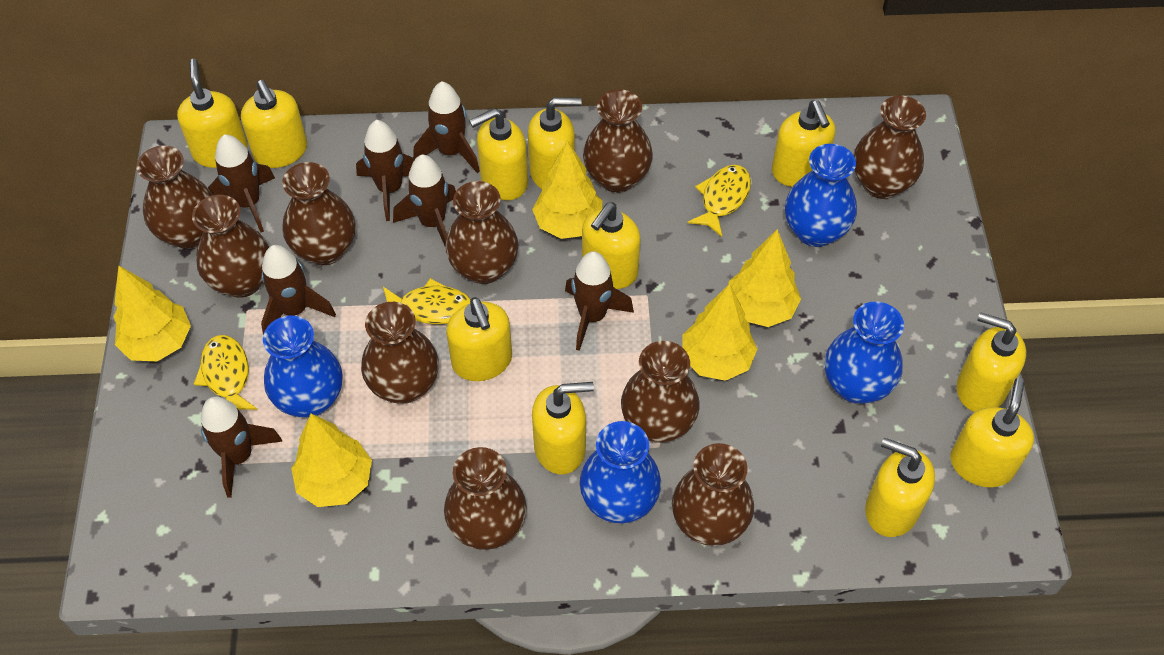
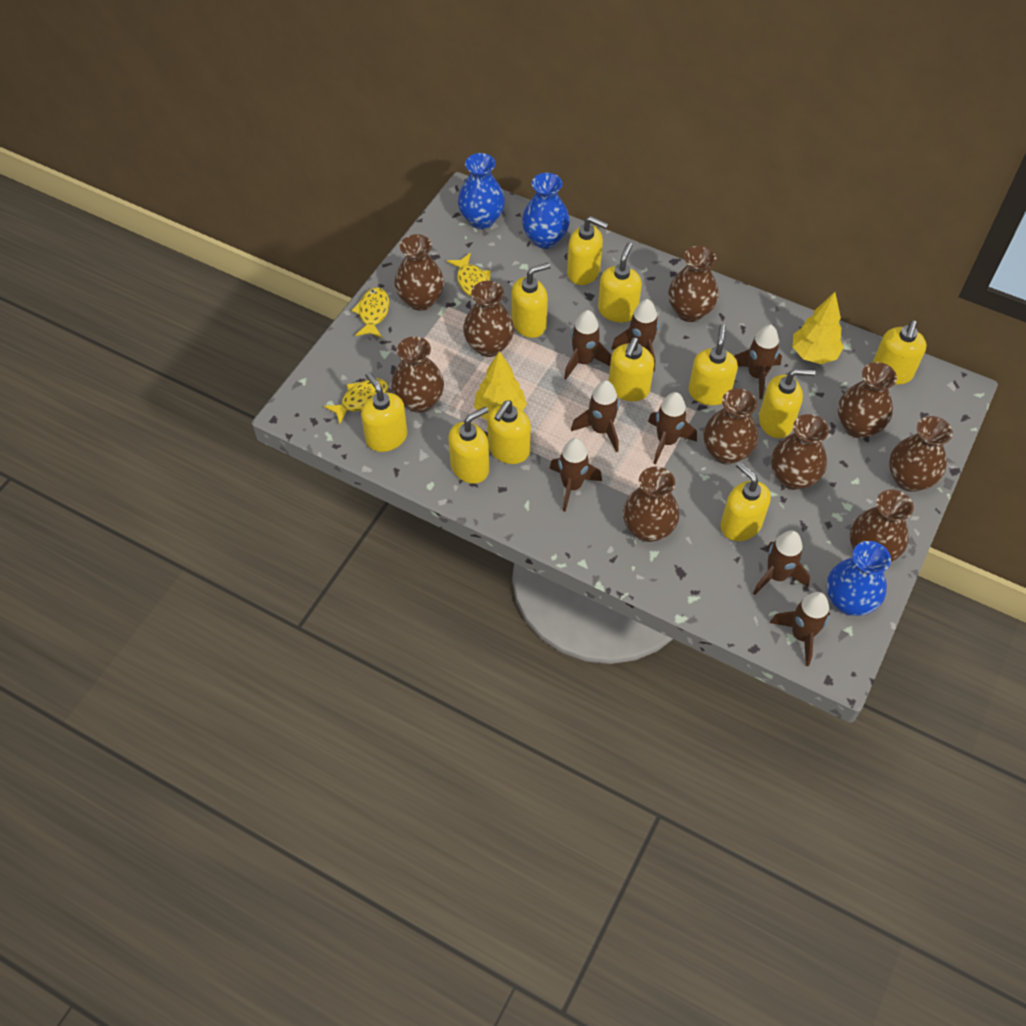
blue vase: [263,316,342,417] [580,421,661,523] [785,144,857,247] [825,301,904,404] = 4 -> [458,153,505,229] [522,173,570,249] [826,541,891,616] = 3
brown rocket: [201,397,283,498] [208,134,275,232] [261,245,336,334] [356,120,415,221] [393,155,456,246] [413,81,480,173] [565,251,634,351] = 7 -> [549,438,602,512] [564,310,612,379] [571,380,619,452] [611,299,659,372] [648,392,697,464] [734,325,782,399] [753,530,810,595] [770,592,830,666] = 8
yellow tree: [114,266,191,361] [291,413,372,507] [532,141,603,239] [682,284,757,381] [729,229,801,327] = 5 -> [474,351,527,420] [793,292,844,364] = 2

